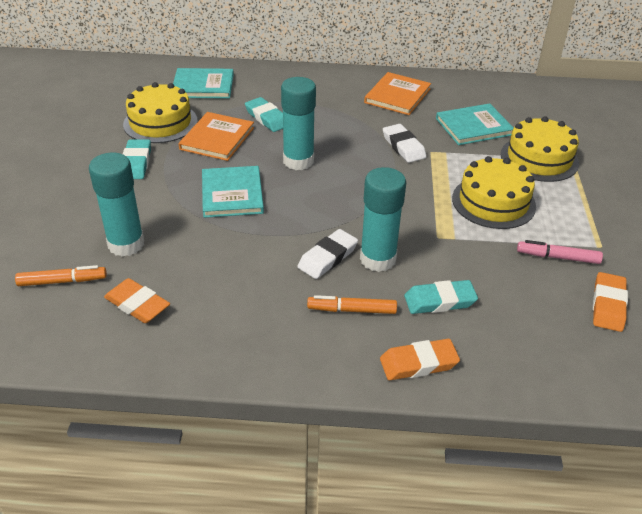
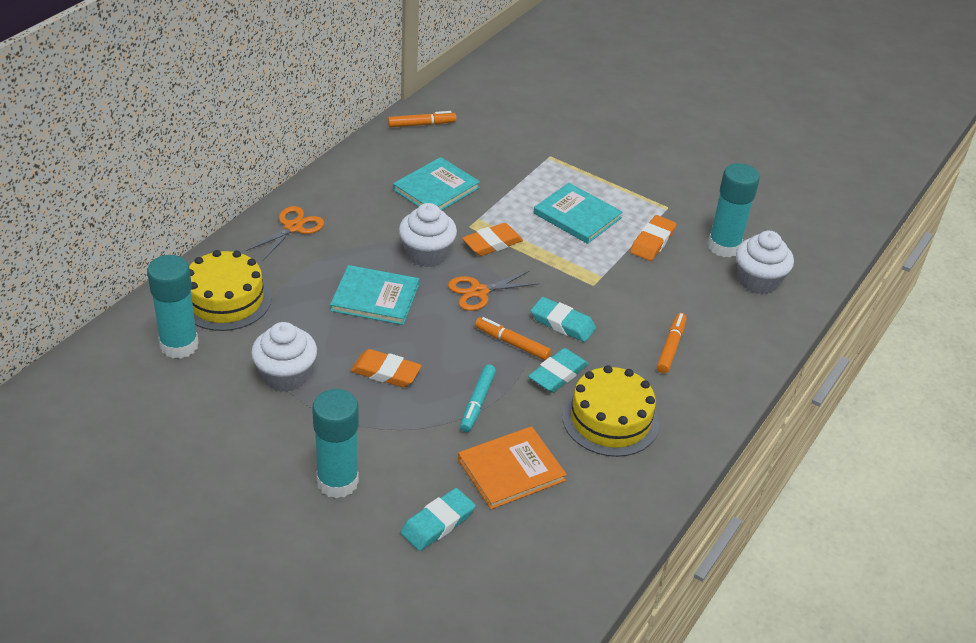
orange book: [178,112,254,161] [364,72,431,115] = 2 -> [458,426,567,509] = 1
orange marker: [15,265,107,286] [307,295,397,314] = 2 -> [388,111,457,127] [475,317,551,360] [657,313,686,373] = 3
orange scissors: none = 0 -> [245,206,324,260] [448,271,540,311] = 2
pink marker: [517,240,603,264] = 1 -> none = 0
turquoise marker: none = 0 -> [460,364,496,432] = 1
white cupcake: none = 0 -> [251,322,317,392] [399,203,457,267] [736,231,794,294] = 3
white eraser: [297,229,358,279] [383,124,426,163] = 2 -> none = 0
yellow cake: [123,82,198,143] [452,156,536,229] [501,116,579,182] = 3 -> [189,250,271,331] [562,365,659,457] = 2

